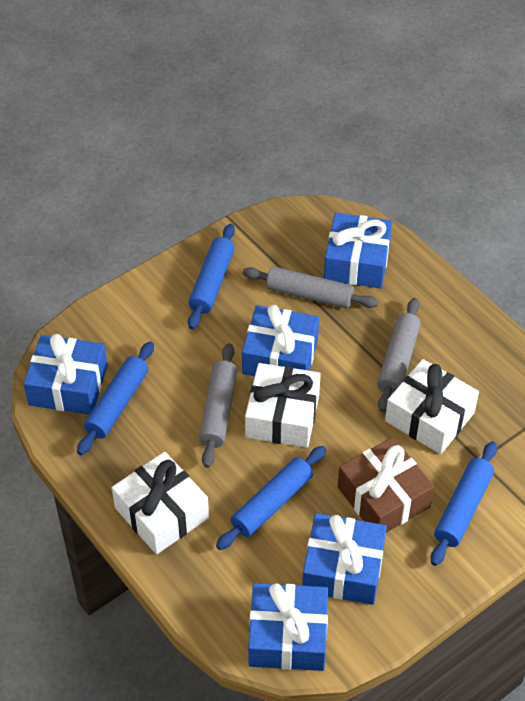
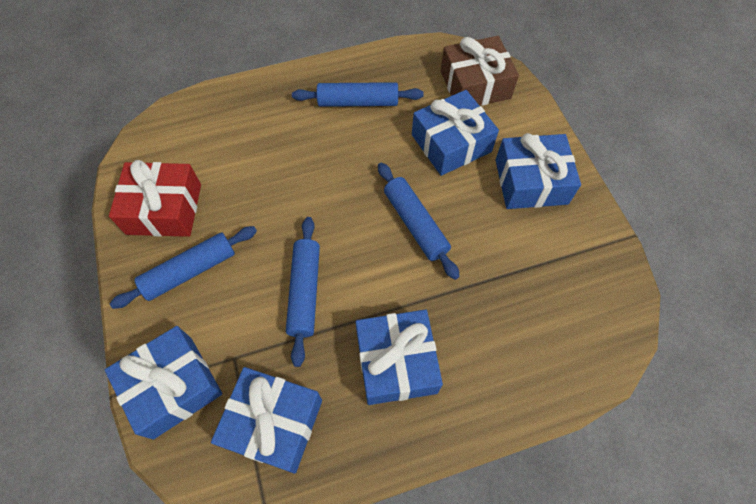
grey rolling pin: [199,343,238,468] [243,266,379,309] [377,298,421,412] = 3 -> none = 0
red gift: none = 0 -> [109,160,201,237] = 1
white gift: [112,452,209,555] [245,363,321,448] [385,359,479,454] = 3 -> none = 0

